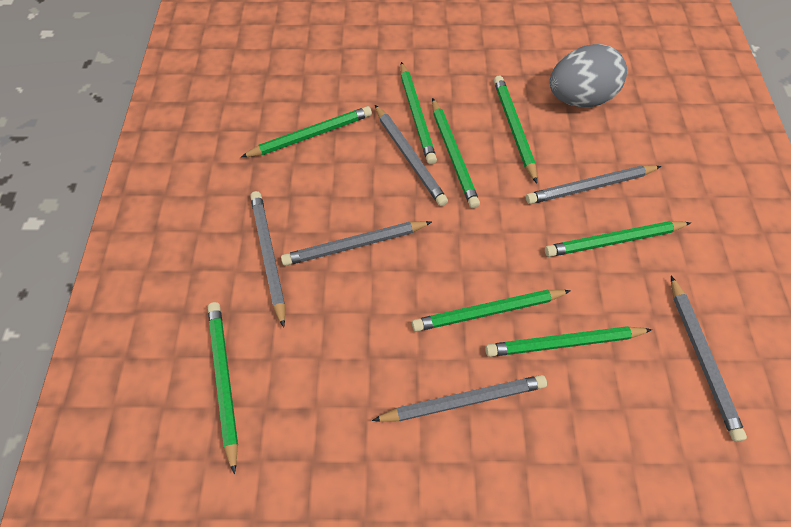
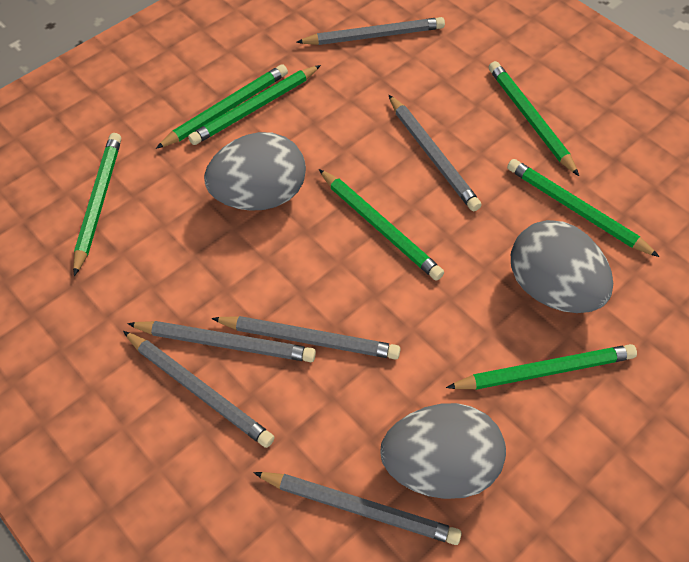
green pencil: [208,302,238,474] [241,106,372,157] [400,62,437,164] [412,290,571,332] [432,98,480,209] [485,326,652,357] [494,75,537,183] [545,221,690,257] = 8 -> [73,133,121,276] [156,64,288,149] [188,65,321,145] [319,169,444,281] [446,344,637,390] [489,61,579,176] [507,159,660,257] = 7
grey egg: [550,44,627,107] = 1 -> [204,132,306,211] [380,403,506,499] [511,220,613,313] = 3

